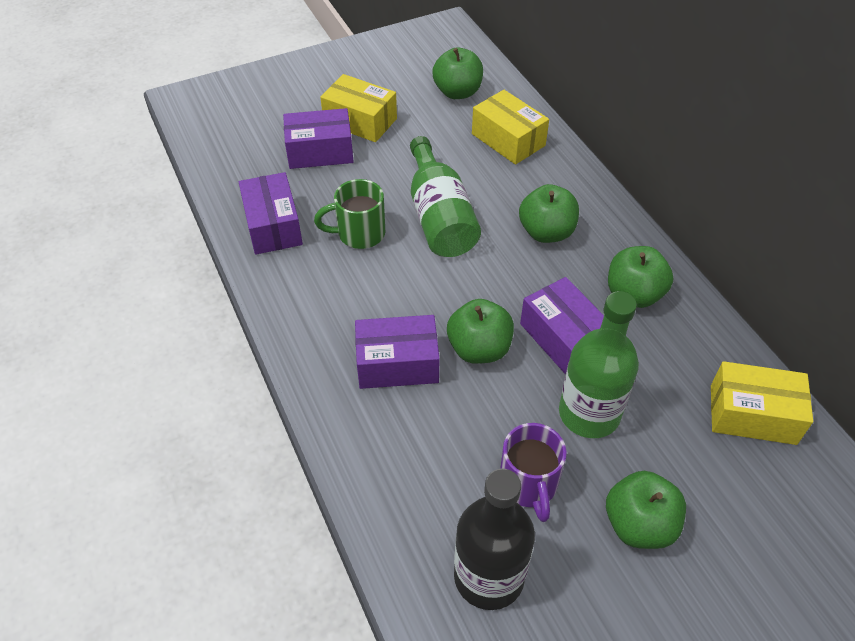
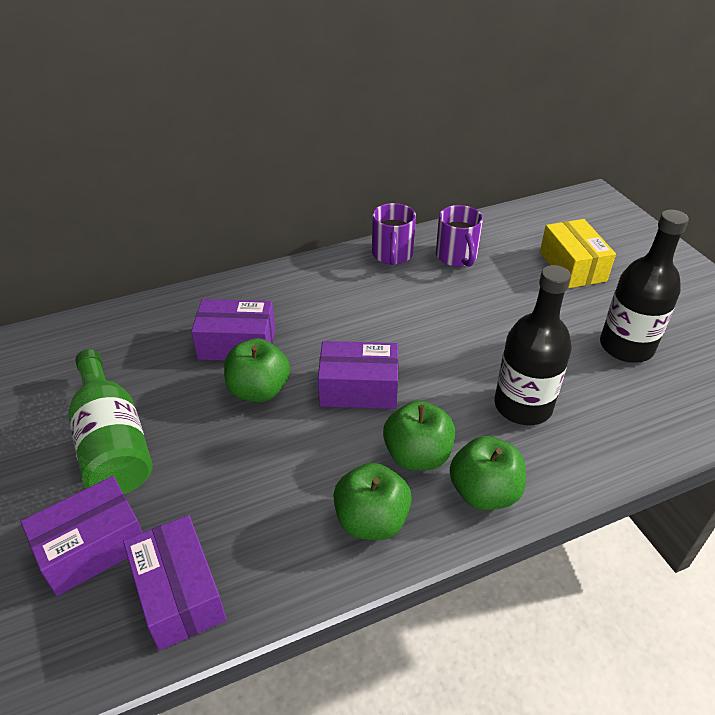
black bottle: [454,469,535,610] = 1 -> [494,265,572,425] [600,210,689,363] = 2
green apple: [432,47,483,99] [447,299,514,364] [519,184,579,243] [606,471,686,549] [608,246,673,308] = 5 -> [224,338,290,402] [333,463,412,540] [383,400,455,471] [450,436,526,510] = 4
green bottle: [410,136,481,257] [559,291,639,438] = 2 -> [68,349,153,494] = 1
green mug: [314,179,385,249] = 1 -> none = 0
purple mug: [500,423,567,522] = 1 -> [372,203,416,265] [436,205,483,267] = 2
yellow box: [320,74,397,142] [472,90,549,165] [711,361,813,445] = 3 -> [540,219,616,288] = 1

